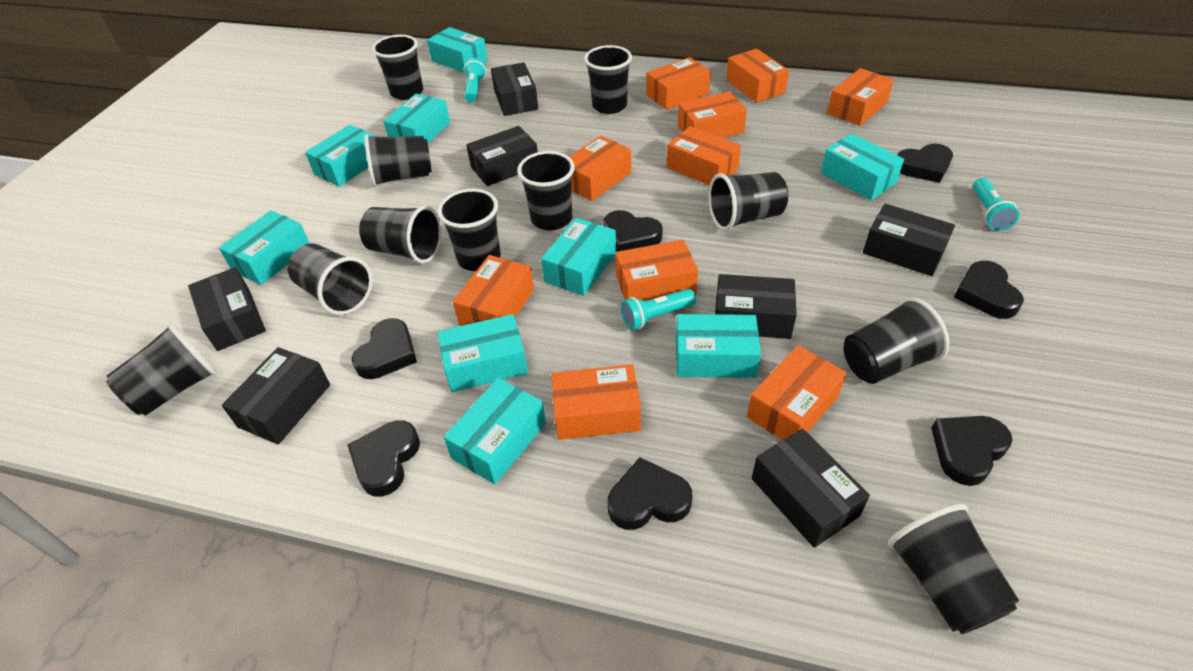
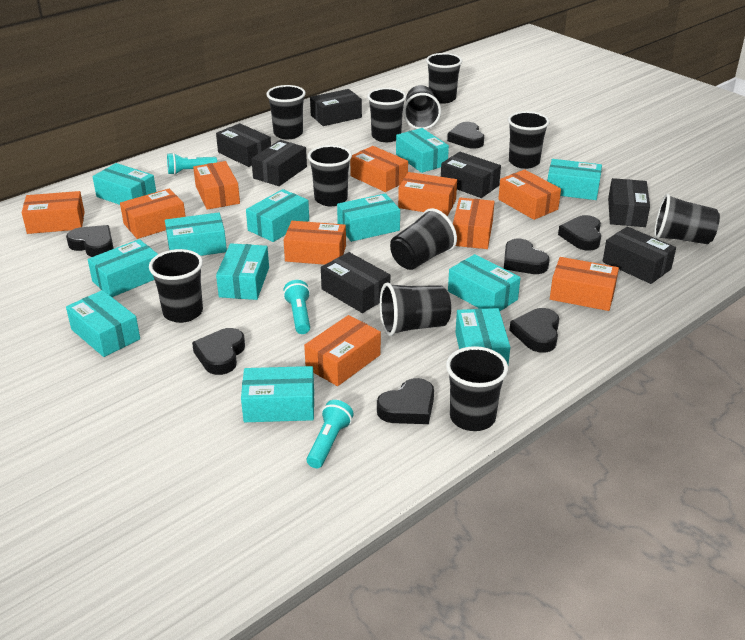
turquoise box: [219,210,310,285] [305,125,375,187] [383,94,450,143] [427,27,488,73] [438,314,528,392] [444,378,546,484] [541,218,616,296] [676,314,761,378] [821,133,904,200] = 9 -> [66,290,140,357] [88,239,158,297] [92,163,156,205] [165,212,227,256] [216,243,269,300] [241,366,314,422] [246,189,309,242] [337,193,400,242] [396,128,449,173] [448,254,520,311] [455,308,510,365] [547,159,602,200] = 12

